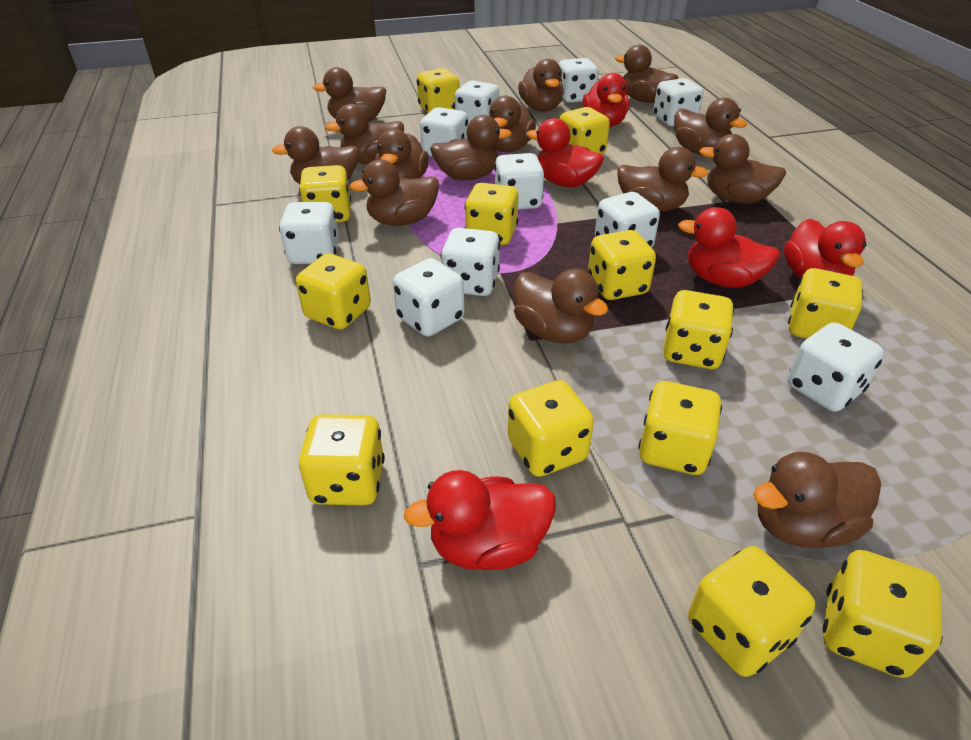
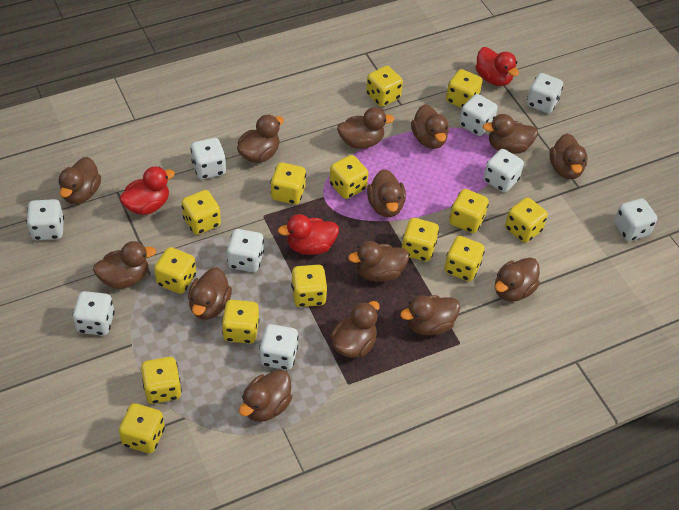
red duck: [404,470,556,570] [526,118,604,187] [582,73,629,127] [678,207,780,288] [784,219,866,279] = 5 -> [119,166,175,215] [278,214,339,255] [476,47,519,86] = 3
white dice: [279,202,339,264] [393,258,465,337] [420,107,468,157] [440,228,500,296] [455,80,499,124] [494,153,544,210] [559,58,599,103] [595,192,660,248] [653,78,704,127] [788,322,884,412] = 10 -> [26,199,64,240] [72,291,115,336] [190,138,226,179] [227,229,264,272] [259,324,299,370] [459,94,498,136] [483,149,524,193] [527,73,563,113] [614,198,657,241] = 9
yellow dice: [296,253,371,330] [299,165,351,222] [299,414,385,506] [417,68,460,113] [464,183,518,245] [508,380,594,477] [560,107,610,154] [588,230,656,300] [638,381,722,475] [663,290,734,369] [688,546,815,677] [788,268,863,339] [823,550,943,678] = 13 -> [119,403,165,453] [141,357,182,404] [154,247,196,294] [181,190,221,235] [222,300,260,344] [271,163,306,205] [291,265,328,307] [330,155,368,199] [366,66,403,107] [402,218,439,262] [444,236,485,281] [446,69,482,108] [449,189,489,233] [505,197,548,243] = 14

